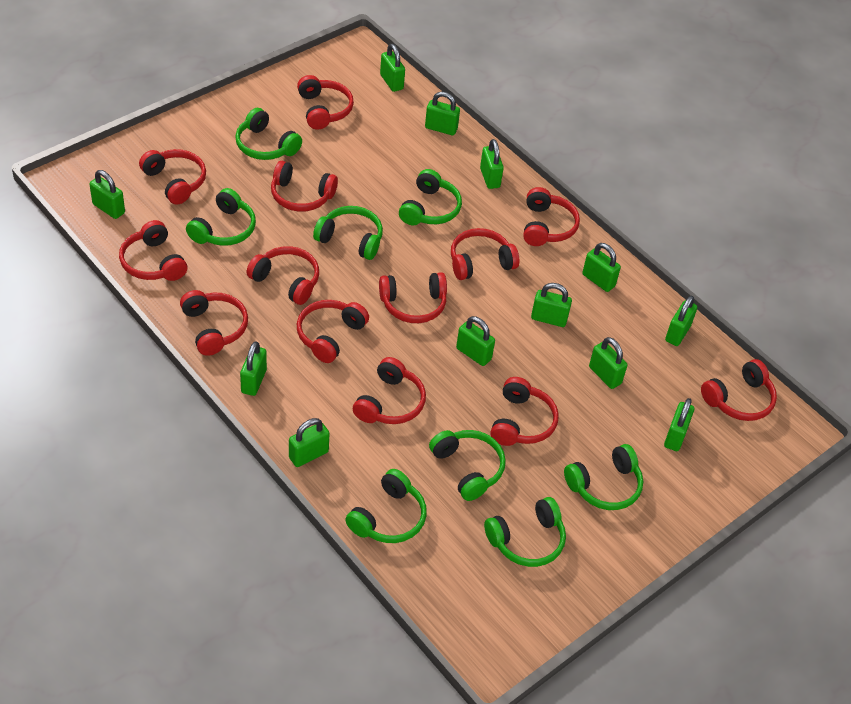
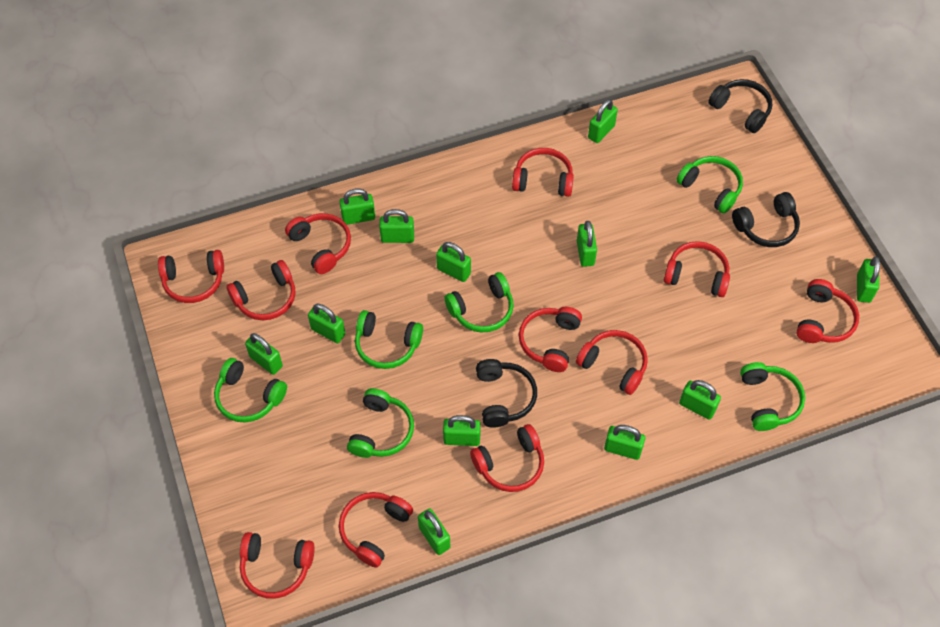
black headphones: none = 0 -> [476,359,537,428] [708,79,772,133] [732,192,800,247] = 3
green headphones: [186,188,256,246] [235,108,302,160] [313,206,383,260] [345,469,427,543] [399,169,462,225] [429,430,506,501] [484,497,566,567] [564,444,643,510] = 8 -> [214,358,287,423] [347,388,414,458] [355,310,423,369] [444,272,514,333] [676,156,743,213] [740,362,805,431] = 6
red headphones: [119,220,187,281] [139,149,206,205] [180,290,248,356] [246,246,319,305] [271,161,338,212] [297,75,354,129] [297,300,369,363] [353,357,426,424] [379,272,447,323] [451,228,519,280] [490,377,559,446] [523,187,580,246] [701,359,777,421] = 13 -> [158,250,224,303] [226,260,296,320] [240,532,315,599] [285,213,351,274] [339,492,413,568] [470,424,544,492] [512,148,574,197] [519,307,582,372] [576,330,648,395] [664,241,730,297] [796,279,859,343] = 11

